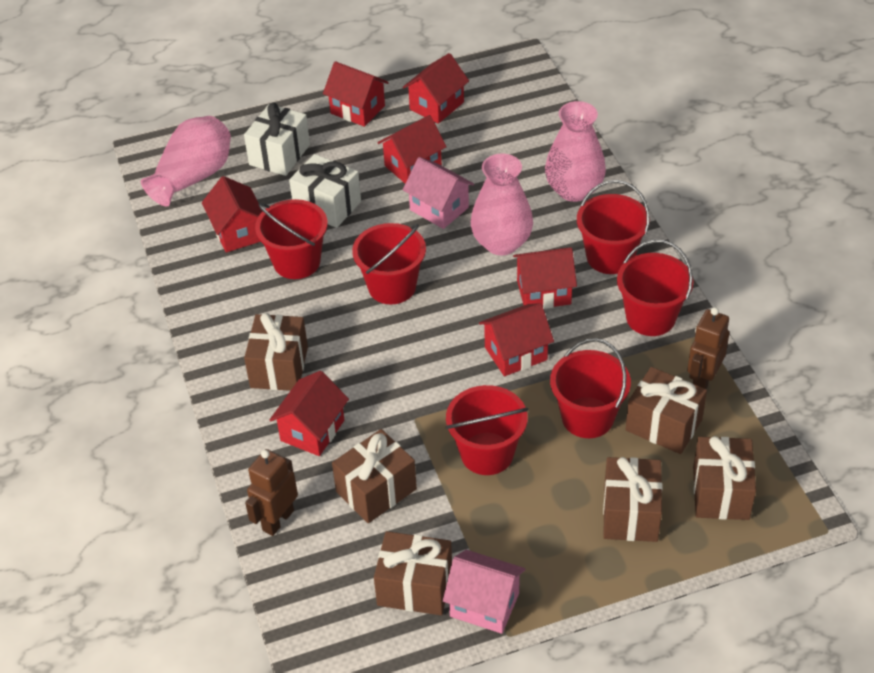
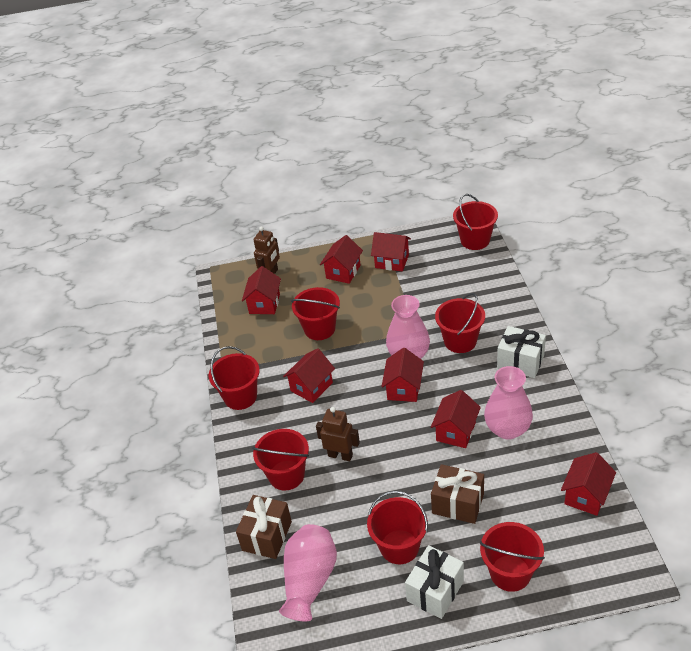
brown gift: [244,313,308,391] [332,429,417,523] [374,531,452,615] [603,457,663,542] [625,367,707,454] [693,436,756,520] = 6 -> [236,495,292,559] [431,464,484,524] = 2
pink house: [403,157,474,229] [443,550,526,634] = 2 -> none = 0
red bucket: [255,199,328,279] [352,223,426,304] [446,385,528,475] [550,338,631,438] [577,180,650,274] [617,240,693,336] = 6 -> [209,346,260,410] [252,429,309,491] [291,287,340,340] [367,491,428,564] [435,293,485,353] [453,194,498,250] [480,522,545,592] = 7

